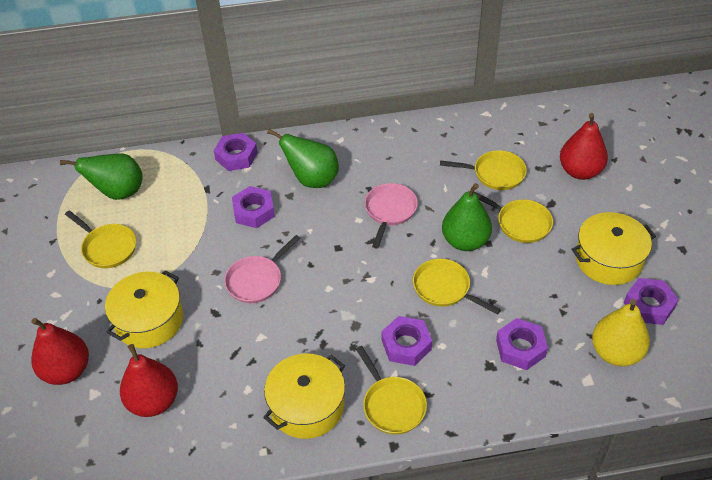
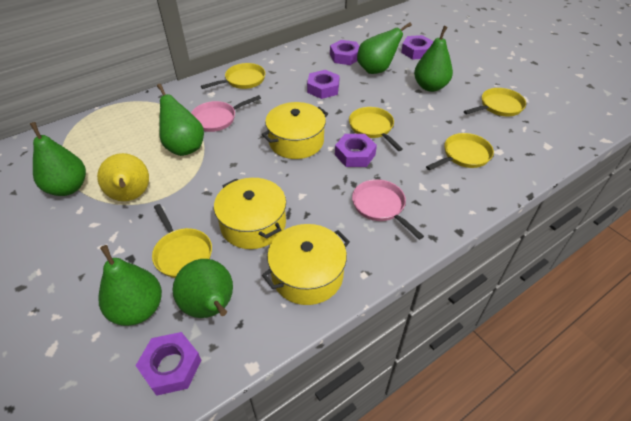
green pear: [60,153,143,200] [267,129,339,188] [442,183,492,251] = 3 -> [30,122,86,196] [98,245,162,326] [157,84,204,156] [172,259,233,318] [357,22,412,74] [414,26,453,92] = 6
red pear: [31,318,89,385] [120,344,178,417] [560,113,608,180] = 3 -> none = 0

